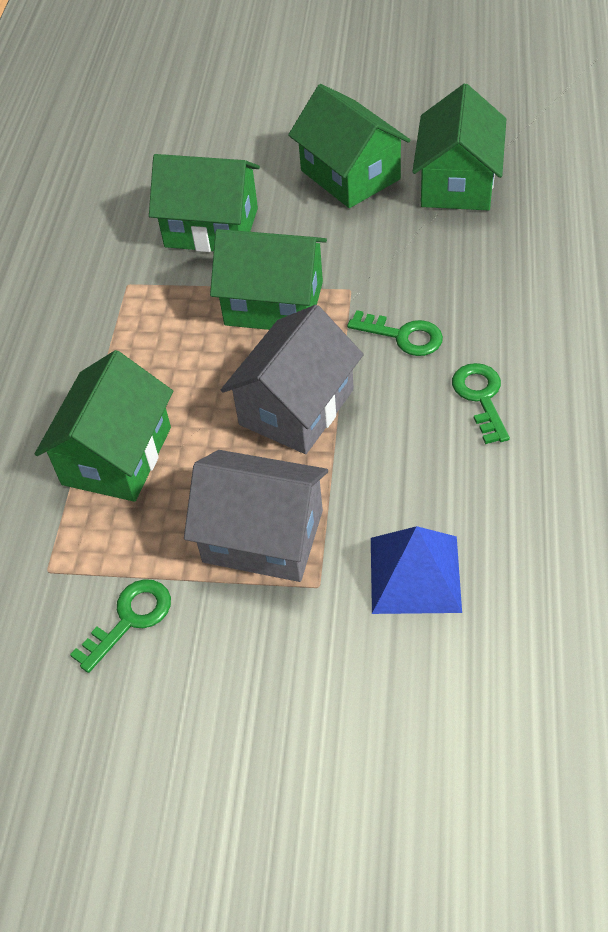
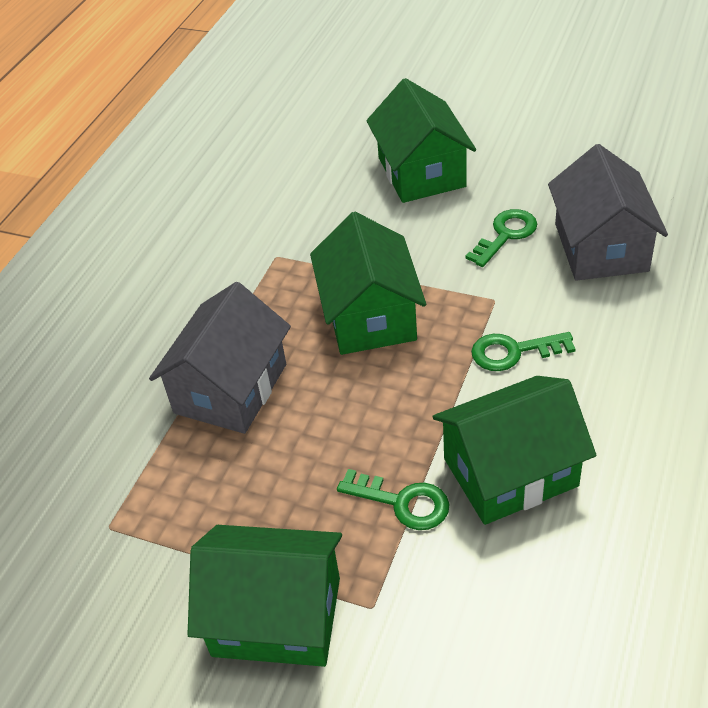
blue pyramid: [371,526,462,614] = 1 -> none = 0
green house: [35,350,173,502] [149,154,260,252] [210,229,327,330] [288,84,411,208] [412,84,506,210] = 5 -> [187,525,342,667] [310,212,426,355] [366,78,476,203] [432,376,596,525] = 4

